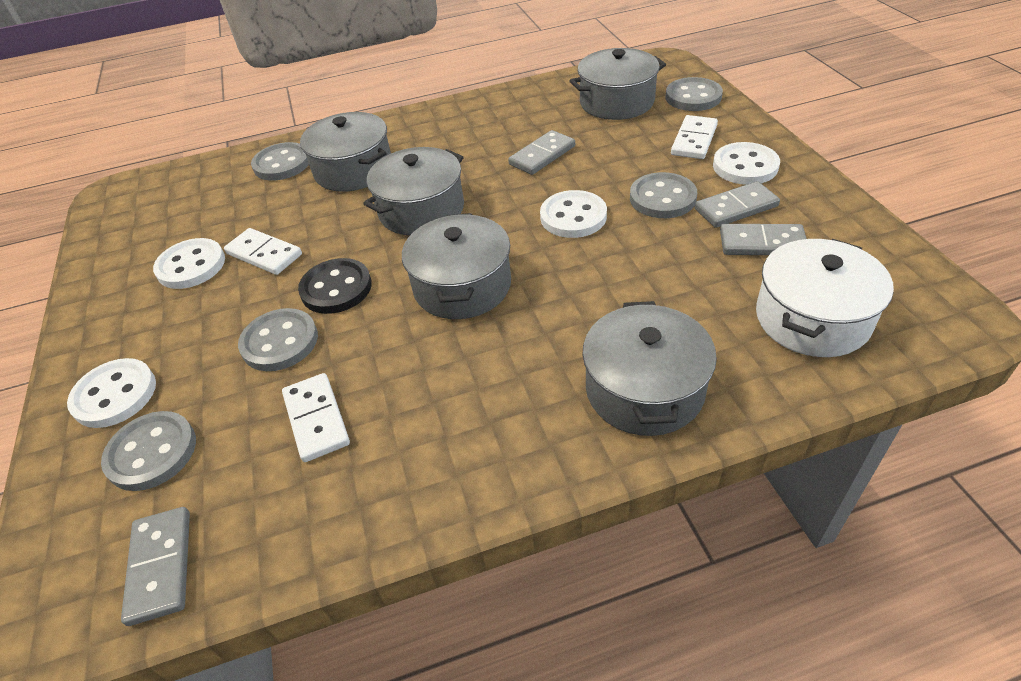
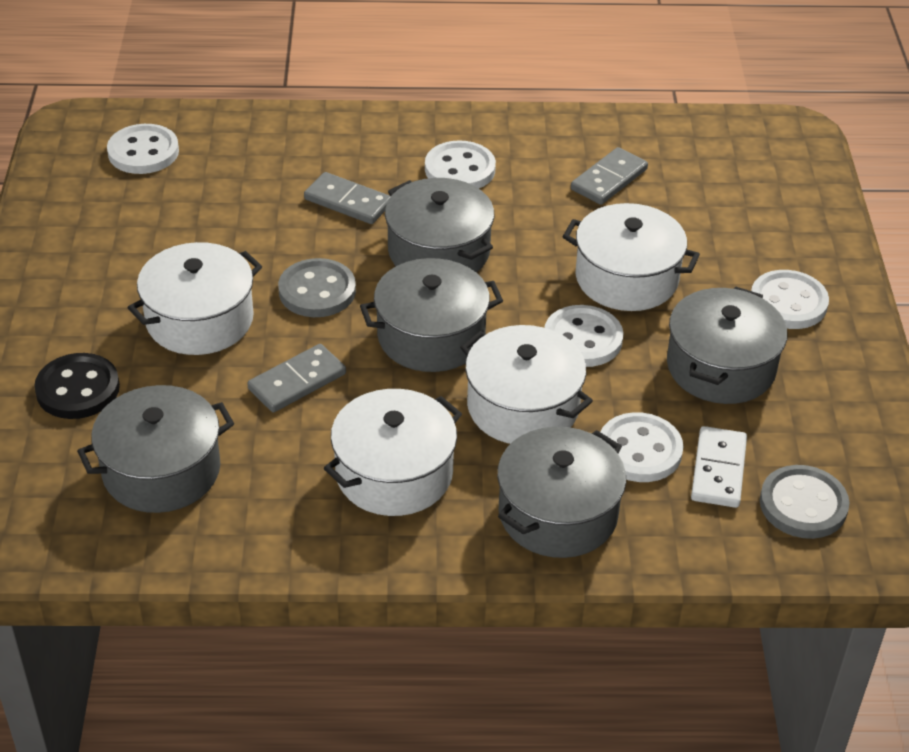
grey button: [101,411,196,491] [238,308,318,371] [251,142,309,181] [630,172,697,218] [666,77,723,111] = 5 -> [278,258,356,317] [760,465,849,539] = 2
grey domino: [121,507,190,626] [508,130,575,175] [695,181,780,228] [720,224,807,255] = 4 -> [247,344,346,412] [304,172,390,224] [571,147,648,205] = 3
white button: [67,358,156,428] [153,238,225,289] [540,190,607,238] [713,142,780,185] = 4 -> [107,124,179,174] [425,140,496,189] [544,305,623,367] [600,412,684,482] [751,270,829,329] = 5
white domino: [224,228,302,275] [282,373,350,462] [671,115,718,159] = 3 -> [691,426,747,508] = 1
white pot: [756,239,894,357] = 1 -> [128,242,262,355] [324,389,462,516] [460,325,593,444] [563,203,700,311] = 4

